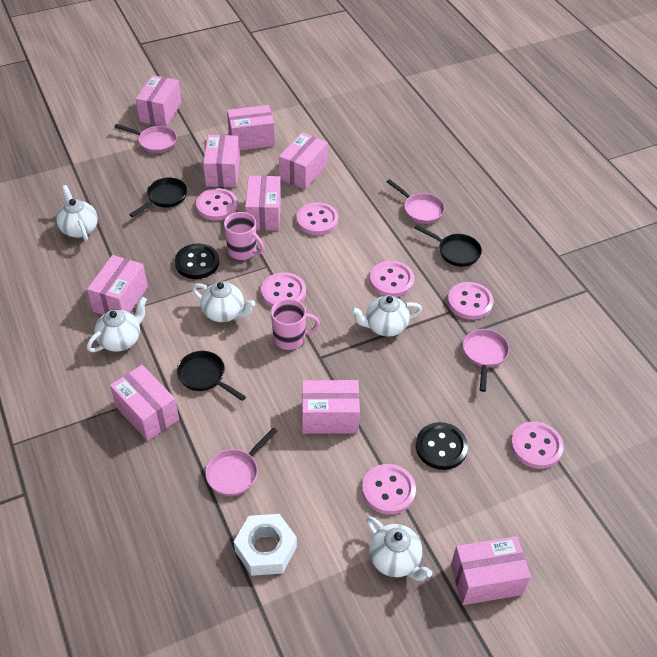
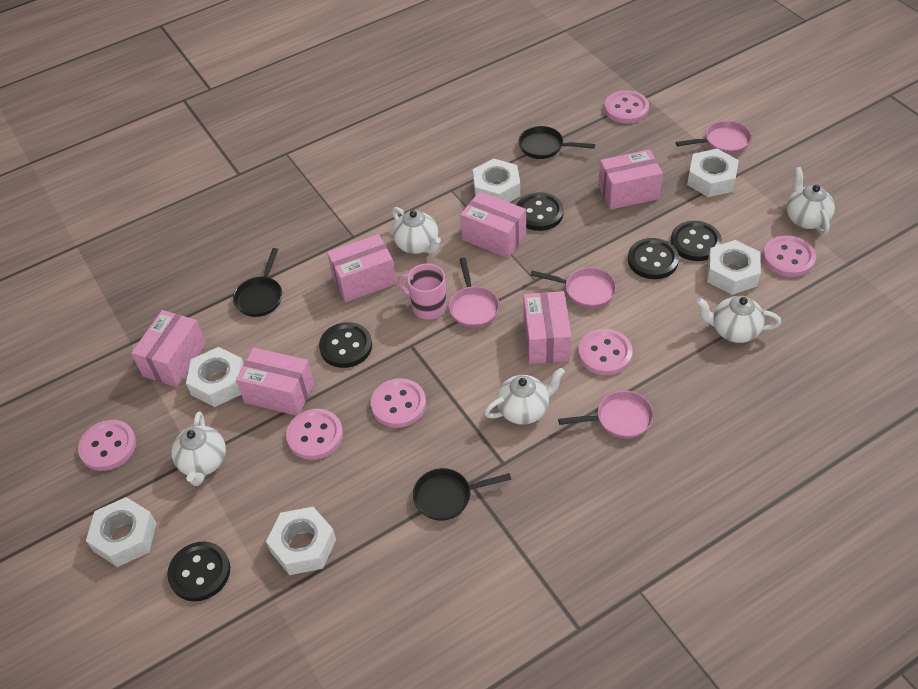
black button: [175,243,219,279] [416,422,468,470] = 2 -> [167,542,230,601] [319,322,372,368] [517,192,564,231] [628,238,679,279] [671,221,722,261] = 5
pink box: [87,255,148,315] [110,365,179,441] [136,75,181,127] [203,135,240,187] [227,105,275,150] [245,176,281,230] [279,132,328,190] [302,380,360,434] [451,536,531,605] = 9 -> [131,310,206,387] [236,348,315,416] [327,234,396,302] [460,191,526,258] [523,291,571,364] [598,149,663,210] = 6
pink button: [196,188,238,220] [261,272,306,307] [296,202,338,235] [362,464,416,515] [370,261,414,297] [448,282,494,320] [511,421,564,469] = 7 -> [78,420,136,471] [286,409,343,460] [371,378,426,428] [578,329,633,375] [604,90,649,124] [763,235,816,277] = 6
pink mug: [224,212,264,260] [271,299,320,350] = 2 -> [398,263,446,320] = 1
white nut: [234,514,297,576] = 1 -> [86,497,157,567] [186,347,244,407] [266,507,336,575] [473,158,520,202] [687,149,739,197] [707,240,761,295] = 6

